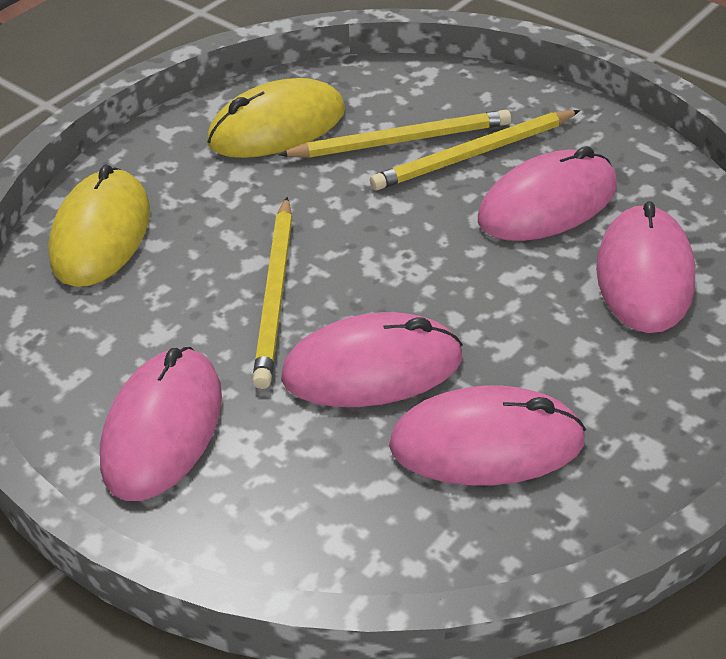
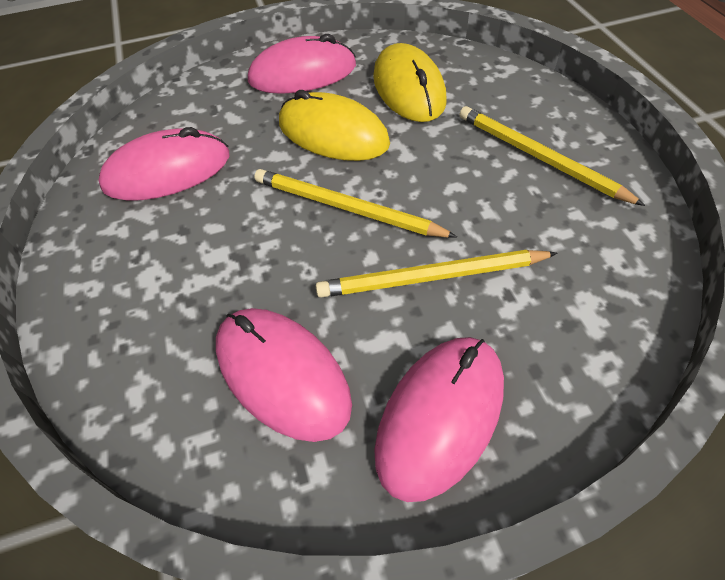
pink mouse: [100,347,222,501] [281,312,463,407] [389,386,586,485] [478,146,617,241] [596,201,695,333] = 5 -> [98,127,229,201] [216,308,352,442] [248,34,356,94] [374,337,504,502] = 4

